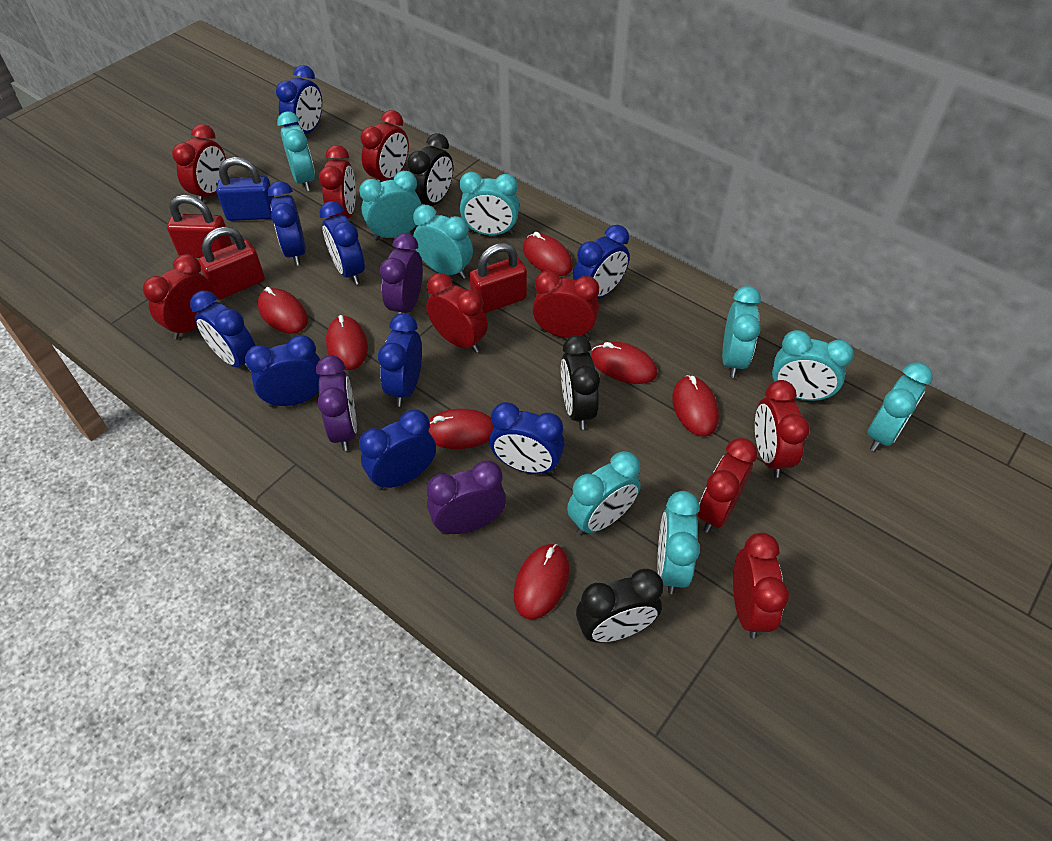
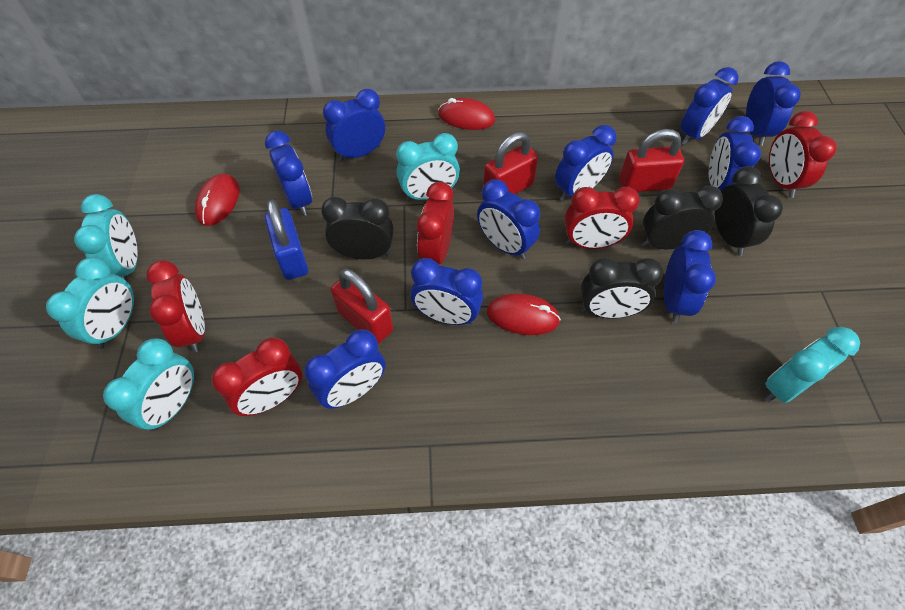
black clock: [407,133,453,206] [561,335,600,430] [576,569,664,643] = 3 -> [321,197,394,259] [581,258,663,319] [642,186,723,249] [715,166,783,256] = 4
blue clock: [190,291,255,372] [245,335,320,407] [268,181,306,266] [276,65,322,134] [319,201,365,285] [359,409,436,490] [378,313,422,407] [490,402,565,474] [573,225,630,299] = 9 -> [265,131,312,216] [304,329,386,409] [323,89,385,161] [410,258,483,325] [477,179,540,259] [555,125,616,201] [664,230,716,323] [680,67,738,145] [709,116,761,191] [746,61,801,146] = 10
purple clock: [316,355,357,451] [380,233,423,315] [426,460,506,534] = 3 -> none = 0
red clock: [143,254,214,340] [172,124,226,201] [319,145,356,219] [360,110,409,182] [426,273,488,353] [533,270,599,338] [697,438,757,533] [733,533,789,638] [755,380,810,477] = 9 -> [146,260,205,352] [211,337,302,416] [417,182,454,264] [565,187,640,249] [769,111,837,198] = 5
red mouse: [257,287,308,333] [326,315,368,370] [429,409,494,449] [514,544,569,620] [523,232,573,276] [591,341,657,384] [672,375,719,437] = 7 -> [195,174,240,226] [438,98,495,130] [487,293,561,335] = 3
turquoise clock: [277,112,315,191] [359,171,422,241] [413,205,473,279] [460,172,519,236] [567,451,641,535] [657,491,700,594] [722,286,761,378] [772,330,854,402] [867,362,933,452] = 9 -> [46,257,135,349] [74,194,138,282] [103,338,194,431] [396,133,460,201] [764,327,860,403] = 5

